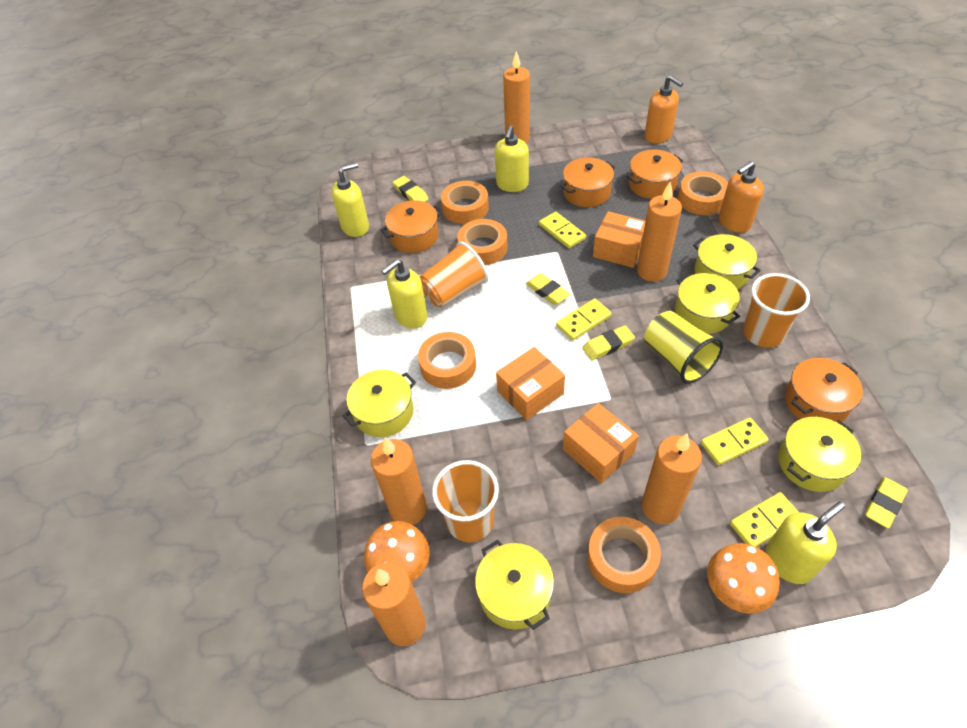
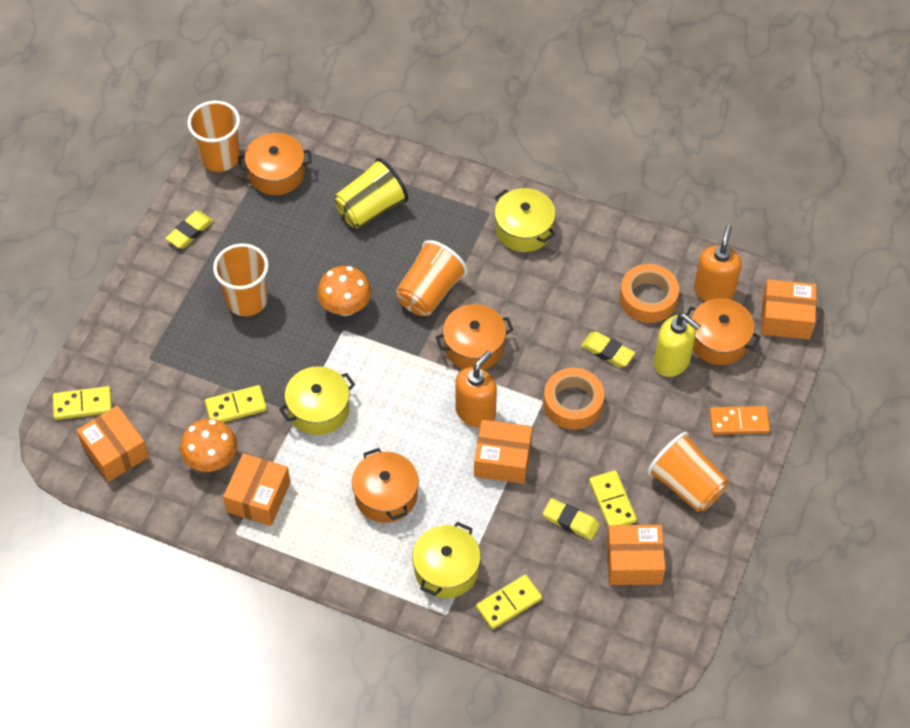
orange box: [496,347,565,420] [563,403,639,483] [593,211,645,268] = 3 -> [76,405,149,482] [223,453,290,526] [474,419,533,484] [606,525,666,585] [761,279,817,340] = 5
orange candle: [362,562,426,646] [371,437,427,525] [503,51,530,143] [637,182,682,282] [641,433,702,524] = 5 -> none = 0
orange cup: [420,242,488,308] [432,460,499,543] [743,273,810,348] = 3 -> [187,101,240,172] [213,243,269,316] [396,240,468,316] [647,432,728,512] = 4
orange domino: none = 0 -> [709,406,770,435] = 1
orange tape: [418,332,476,389] [441,181,489,224] [457,219,508,265] [587,517,661,593] [678,171,728,215] = 5 -> [543,368,604,430] [620,264,679,323] = 2
yellow eraser: [393,176,428,202] [526,273,570,305] [583,325,635,360] [865,477,908,528] = 4 -> [165,211,213,248] [543,498,600,540] [581,332,635,367] = 3
yellow pot: [343,370,416,437] [475,540,554,630] [675,273,740,334] [693,234,761,290] [778,417,861,492] = 5 -> [279,366,355,435] [412,522,481,598] [494,188,556,252] = 3
yellow soap dispenser: [331,163,369,237] [381,259,427,329] [495,125,529,192] [765,501,845,584] = 4 -> [654,314,700,377] = 1

